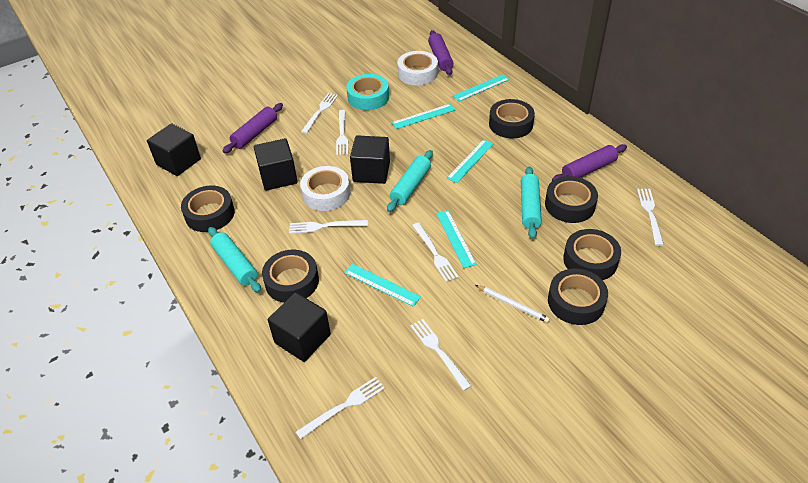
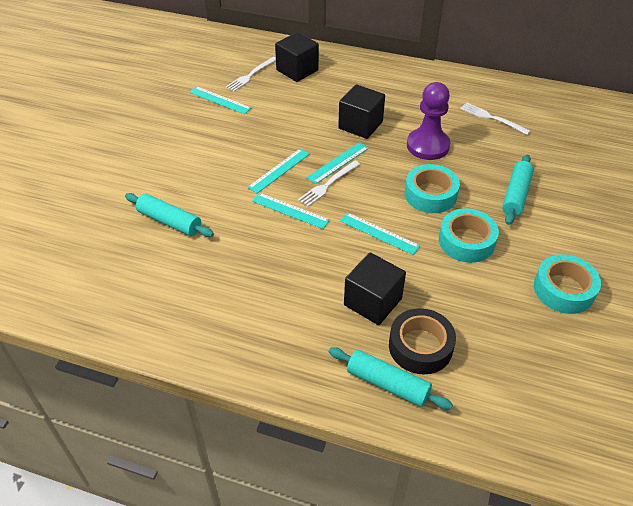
black cube: [147,123,201,176] [254,138,298,191] [268,292,331,362] [350,135,390,184] = 4 -> [275,32,319,82] [338,84,385,139] [344,252,406,325] = 3
black tape: [181,186,235,232] [262,250,319,303] [489,99,535,138] [545,176,598,223] [548,268,608,325] [563,229,621,280] = 6 -> [389,308,456,374] = 1
purple pawn: none = 0 -> [407,82,451,160] = 1
purple rolling pin: [223,103,283,153] [428,30,454,75] [552,144,627,181] = 3 -> none = 0
turquoise tape: [346,74,389,110] = 1 -> [404,164,460,213] [439,208,499,263] [534,254,601,314] = 3
white fork: [289,220,368,234] [296,377,385,439] [301,93,338,134] [336,110,348,155] [410,319,471,391] [412,222,458,282] [637,189,664,246] = 7 -> [226,57,276,92] [298,161,360,207] [460,102,530,135] = 3
white pencil: [476,285,550,323] = 1 -> none = 0
white tape: [300,166,350,211] [397,51,438,85] = 2 -> none = 0

